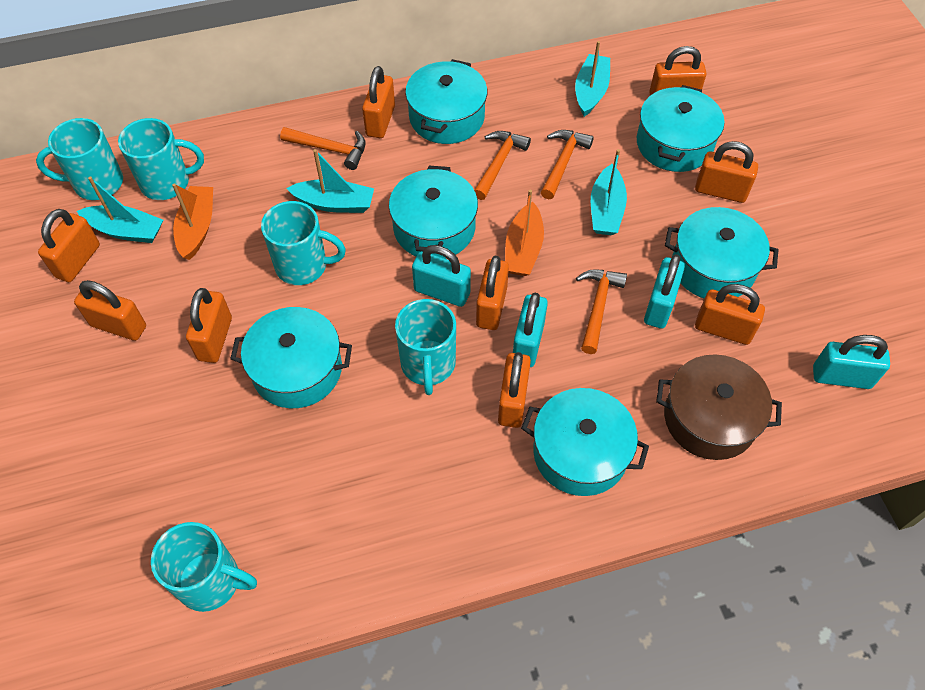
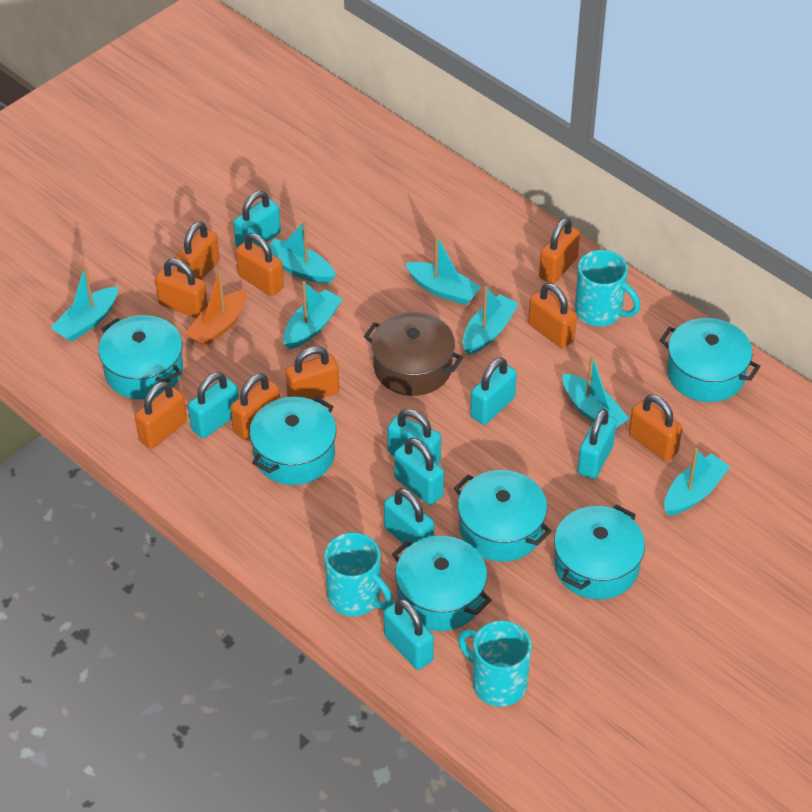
orange boat: [172,183,213,260] [505,190,544,276] = 2 -> [185,270,247,347] = 1
orange hammer: [280,127,366,170] [474,131,531,200] [541,130,594,199] [576,269,627,354] = 4 -> none = 0
turquoise boat: [77,176,163,243] [286,149,374,213] [575,41,610,117] [591,149,627,235] = 4 -> [50,266,118,342] [269,221,336,283] [283,281,343,349] [405,235,481,305] [463,286,519,355] [563,355,630,428] [664,448,730,516] = 7
turquoise mug: [36,118,123,200] [118,118,204,200] [151,522,257,612] [261,201,346,285] [395,299,456,395] = 5 -> [324,532,393,616] [458,620,532,707] [575,250,640,326] = 3
turquoise padlock: [412,245,471,307] [513,293,548,367] [644,254,685,329] [813,335,890,389] = 4 -> [188,372,239,438] [234,191,281,247] [384,488,434,547] [384,599,434,670] [388,409,441,464] [394,438,444,505] [470,358,517,425] [577,409,617,479] = 8

